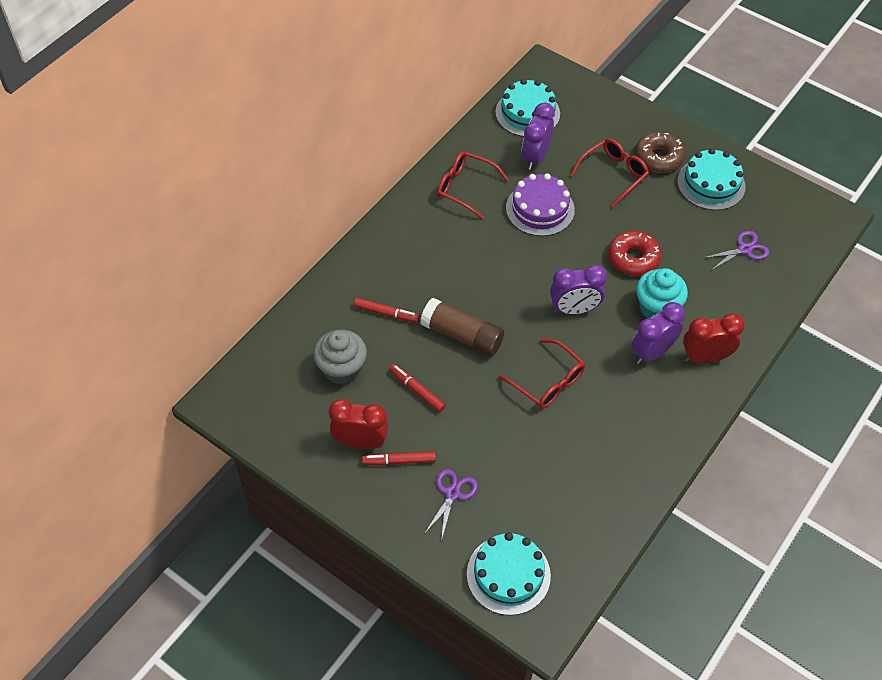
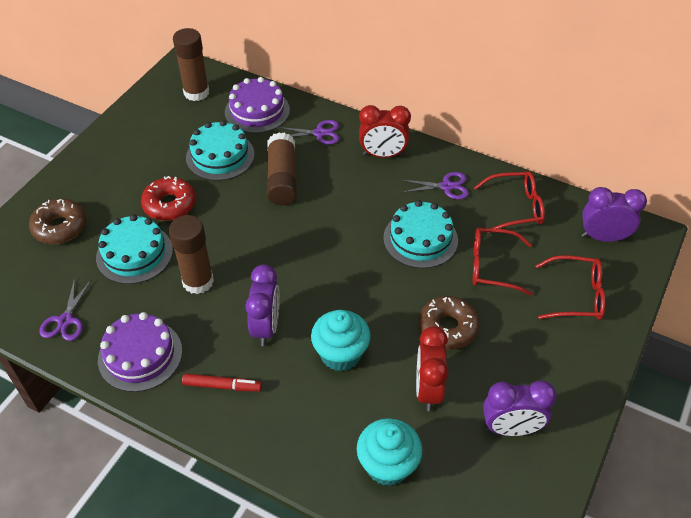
brown donut: [635,132,685,173] = 1 -> [29,199,86,244] [418,296,480,350] = 2
brown glue stick: [420,298,504,357] = 1 -> [169,215,214,294] [173,28,209,101] [267,132,297,206] = 3
grey cupcake: [313,330,367,385] = 1 -> none = 0
purple cake: [506,173,575,236] = 1 -> [98,312,182,392] [225,77,290,133] = 2
purple scissors: [424,469,478,541] [703,231,769,270] = 2 -> [39,278,92,341] [277,120,339,145] [401,172,469,199] = 3
red marker: [354,298,420,323] [362,451,436,465] [389,364,446,412] = 3 -> [182,374,262,391] = 1
turquoise cupcake: [636,268,688,319] = 1 -> [311,310,371,371] [357,418,422,486] = 2

